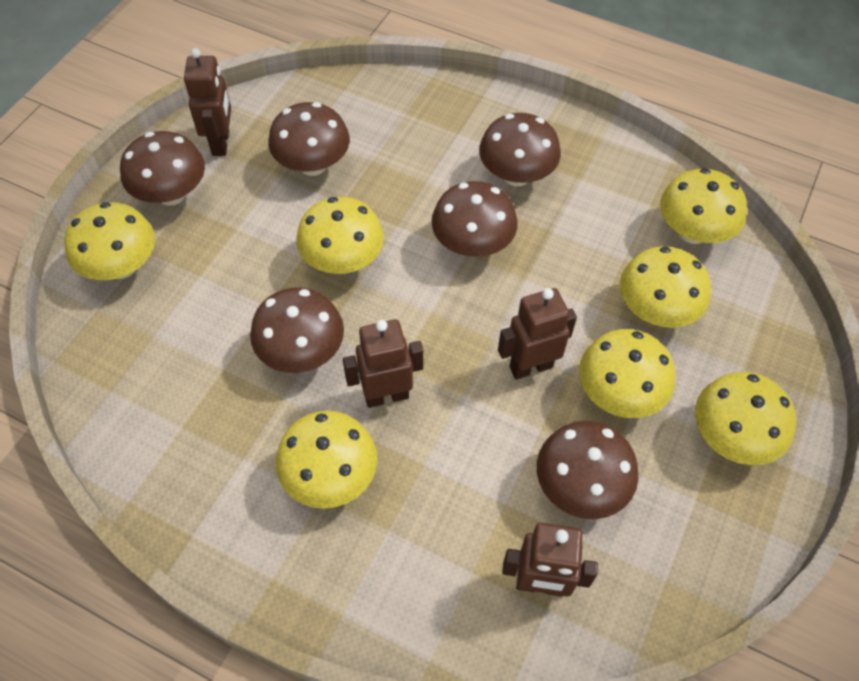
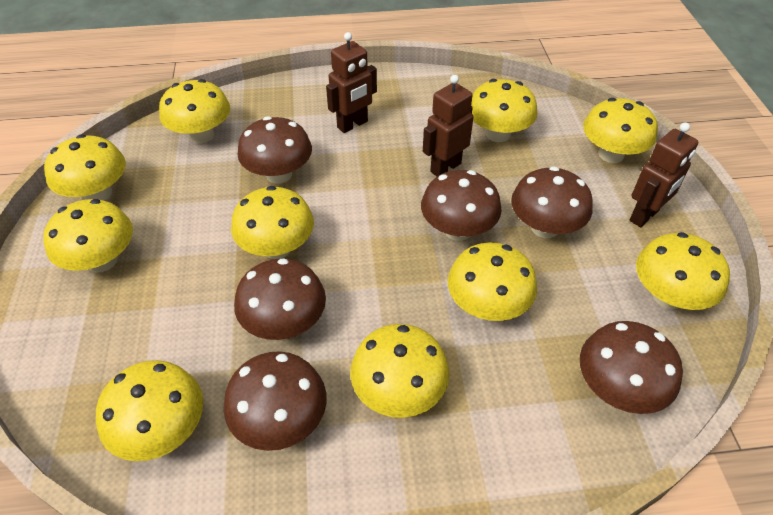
brown robot: [184,48,231,156] [343,319,423,408] [498,288,577,379] [502,523,598,597] = 4 -> [326,32,377,133] [423,75,474,176] [630,122,698,227] = 3
yellow mushroom: [64,202,155,280] [276,410,377,509] [297,197,384,274] [579,329,675,418] [620,246,711,328] [660,168,747,244] [695,372,796,465] = 7 -> [43,199,133,273] [44,134,126,201] [96,360,203,461] [159,79,230,143] [231,186,314,259] [350,324,449,418] [448,242,537,321] [471,79,537,142] [583,98,658,163] [636,232,730,310] = 10

